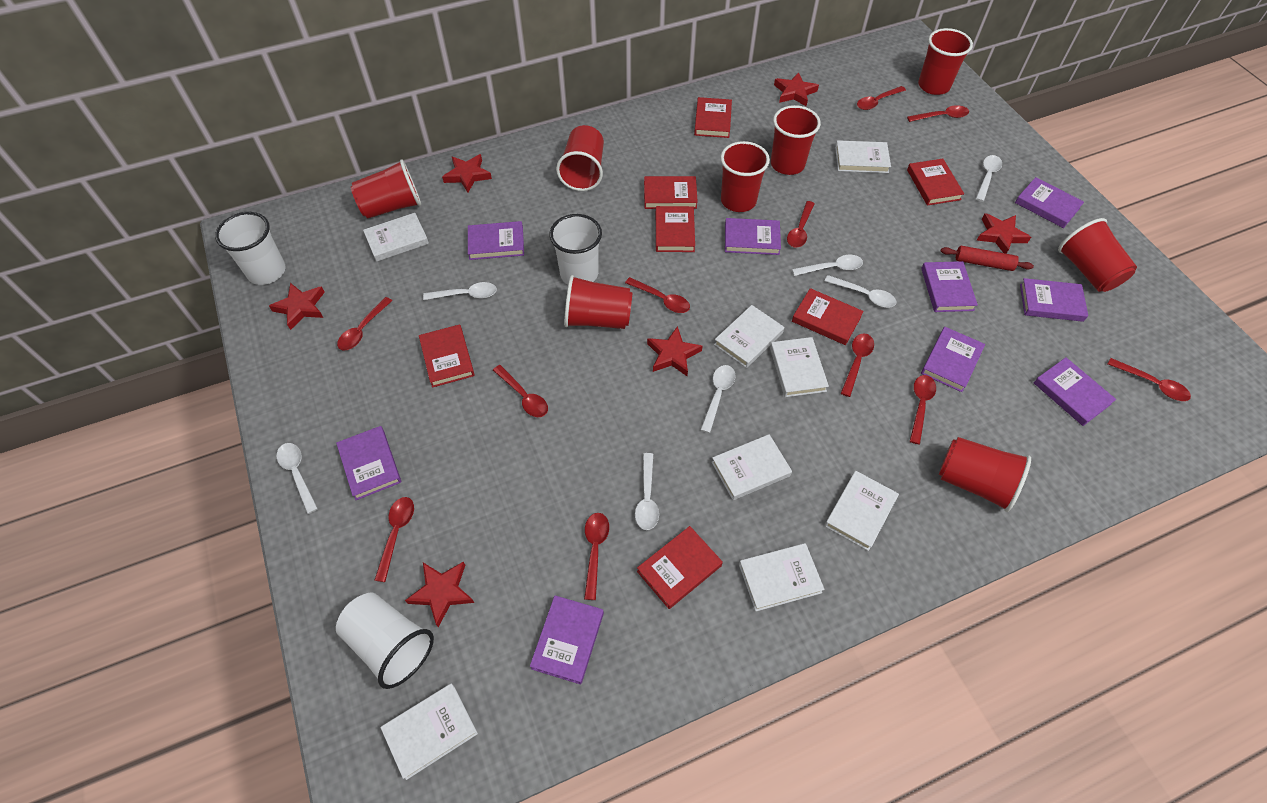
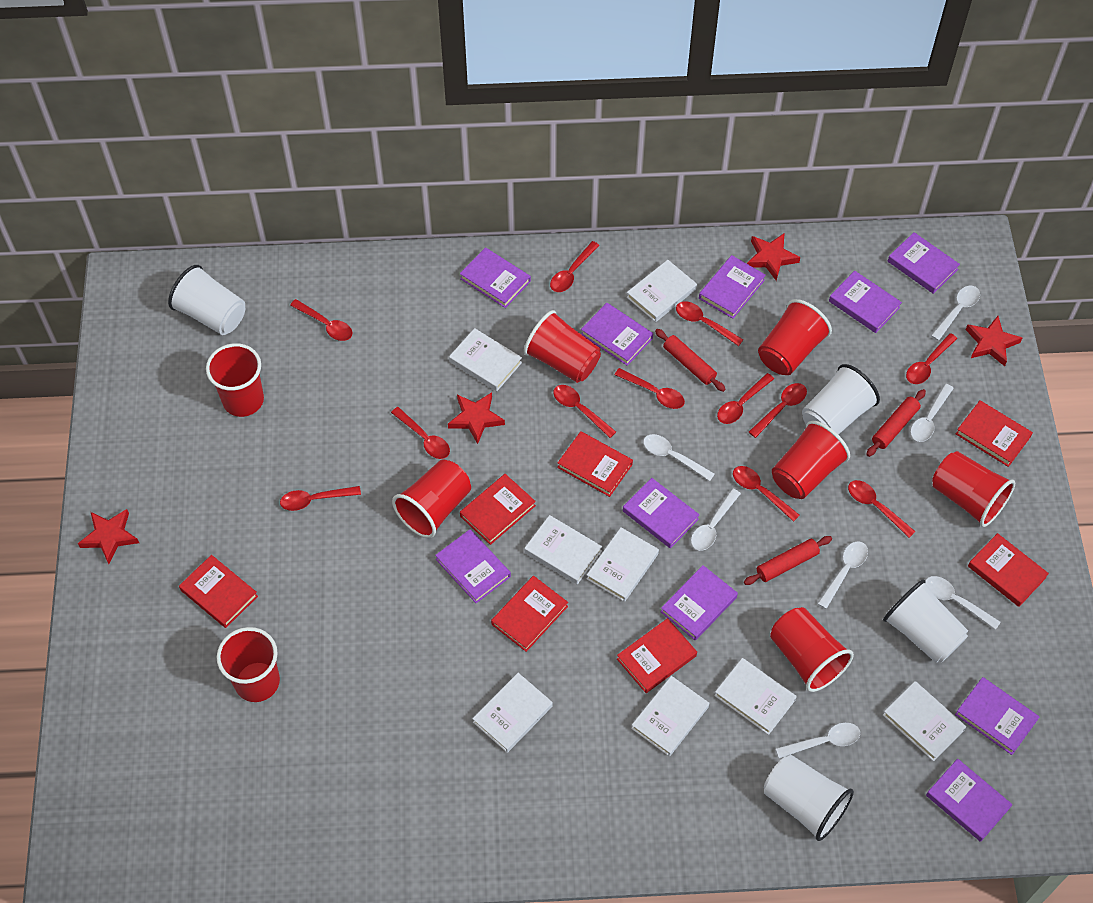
purple book: [336,426,401,500] [468,221,524,260] [530,595,604,684] [725,218,781,255] [921,261,978,312] [921,327,985,392] [1015,177,1084,228] [1020,278,1088,322] [1034,357,1116,426] = 9 -> [435,529,511,603] [460,247,531,308] [581,303,653,366] [623,478,700,549] [661,565,738,640] [699,255,766,319] [829,271,902,333] [888,232,960,294] [926,759,1013,842] [955,677,1039,755] = 10
red rolling pin: [941,246,1034,271] = 1 -> [655,329,726,392] [744,536,832,585] [866,389,926,457] = 3
red spoon: [337,297,392,351] [374,497,414,582] [493,365,548,417] [584,513,609,600] [625,277,690,313] [787,201,815,248] [841,333,874,397] [857,86,906,110] [907,105,969,122] [910,375,936,444] [1108,358,1191,401] = 11 -> [280,486,361,511] [290,299,352,341] [391,407,450,459] [550,241,599,292] [553,385,616,438] [615,368,685,409] [676,301,743,346] [717,373,774,424] [733,466,800,522] [749,383,807,438] [848,480,916,538] [906,333,957,384] = 12
red star: [269,283,325,330] [405,561,474,627] [442,154,492,192] [647,326,702,376] [774,72,819,106] [977,213,1031,254] = 6 -> [78,509,139,564] [448,392,505,444] [747,234,800,281] [966,316,1022,366] = 4
white cup: [215,212,286,285] [336,593,434,689] [550,214,602,284] = 3 -> [168,265,245,335] [764,755,854,841] [802,364,880,435] [883,579,968,663] = 4

